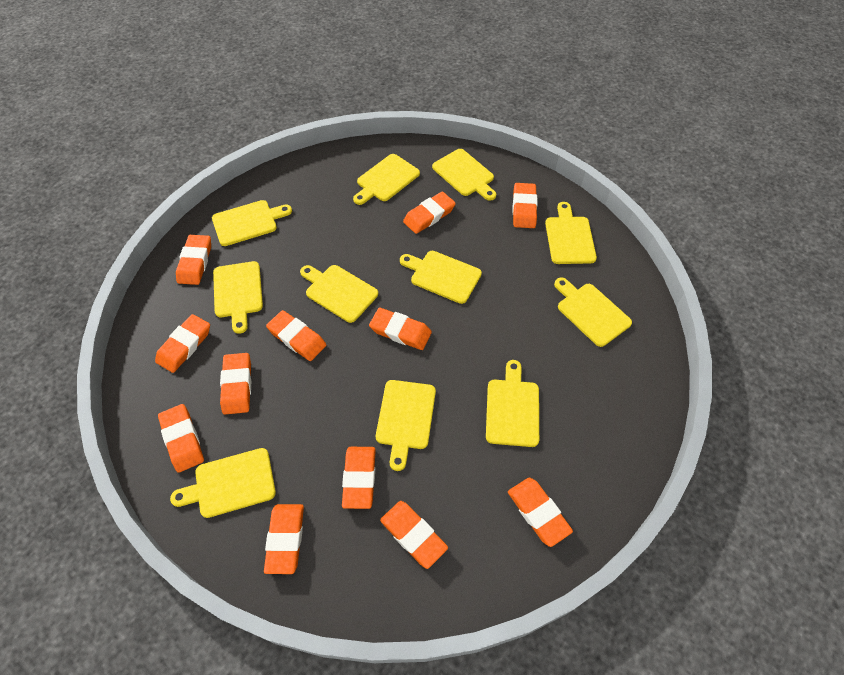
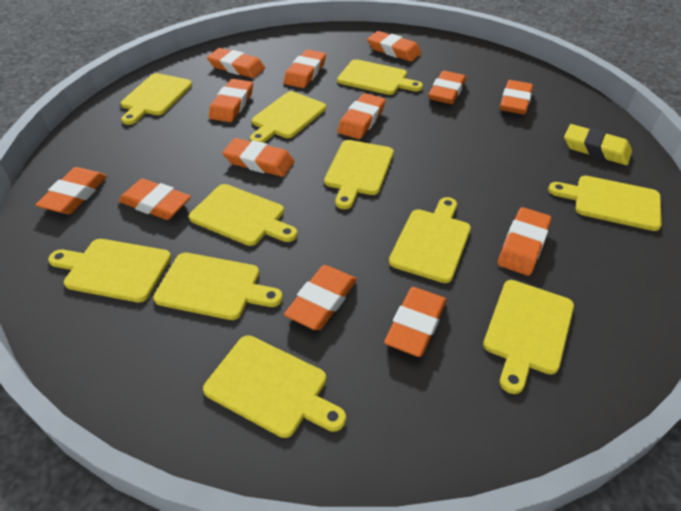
orange eraser: [155,314,210,373] [158,404,204,473] [176,235,211,285] [220,353,251,415] [264,504,304,574] [266,310,326,361] [342,447,376,509] [369,308,432,350] [380,501,448,569] [403,192,456,234] [508,478,573,547] [513,183,538,228] = 12 -> [35,167,107,214] [119,178,191,220] [207,48,265,78] [209,79,253,122] [222,138,295,177] [284,49,326,88] [284,265,357,330] [337,93,386,139] [367,31,421,62] [384,287,447,357] [428,71,466,104] [498,207,551,276] [500,80,533,115] = 13
yellow eraser: none = 0 -> [564,124,632,165] = 1

